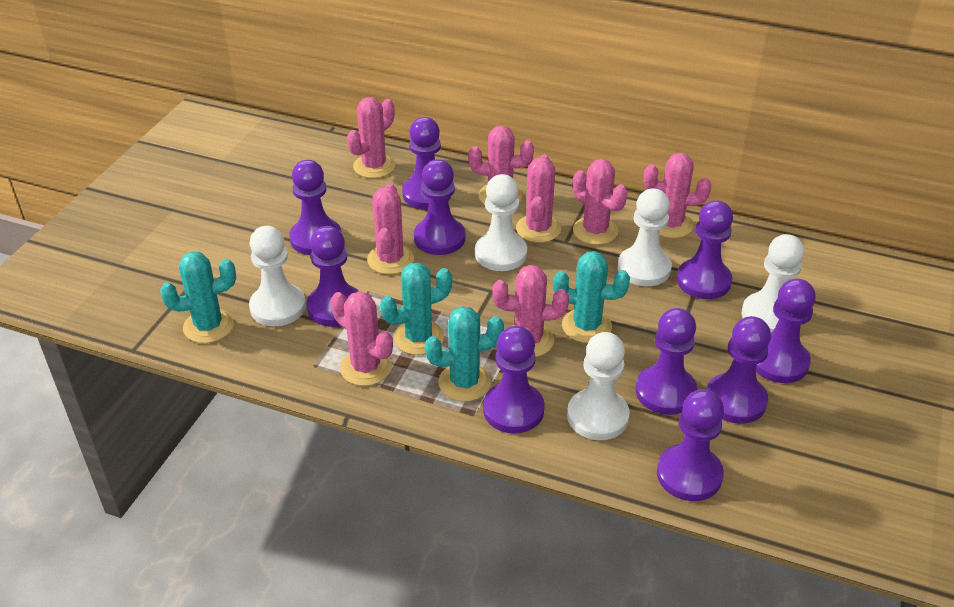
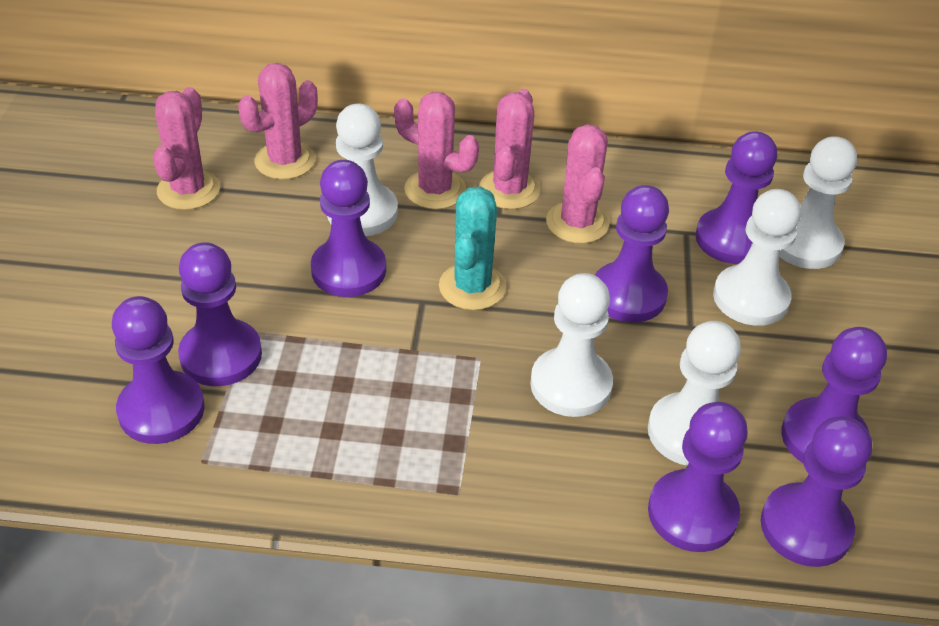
pink cactus: [331,291,393,386] [347,97,395,178] [367,183,414,274] [468,126,534,205] [492,265,569,357] [516,154,561,243] [573,159,628,245] [644,153,711,238] = 8 -> [153,87,220,210] [238,63,318,180] [394,92,479,209] [479,89,540,209] [546,124,609,244] = 5
purple pawn: [289,160,341,255] [307,226,358,327] [402,117,451,209] [414,159,465,255] [483,326,545,433] [636,308,697,415] [657,389,724,501] [677,200,733,299] [706,316,771,424] [756,279,816,383] = 10 -> [112,296,205,444] [178,242,262,386] [311,160,386,297] [595,185,669,323] [648,402,748,552] [695,131,777,264] [761,416,872,567] [781,327,887,463] = 8
turquoise cactus: [160,251,236,343] [380,263,452,355] [425,306,504,402] [553,251,630,343] = 4 -> [439,186,506,310] = 1

